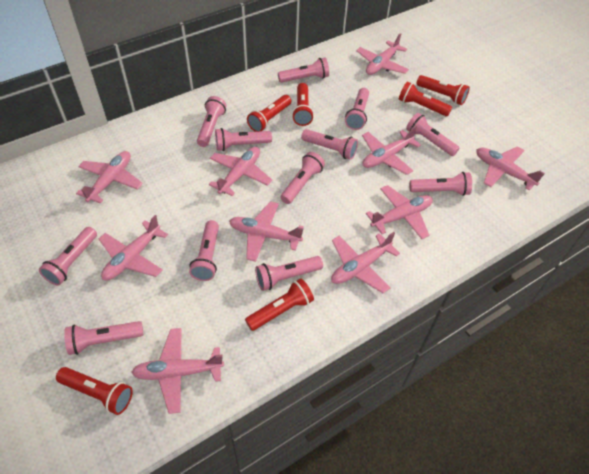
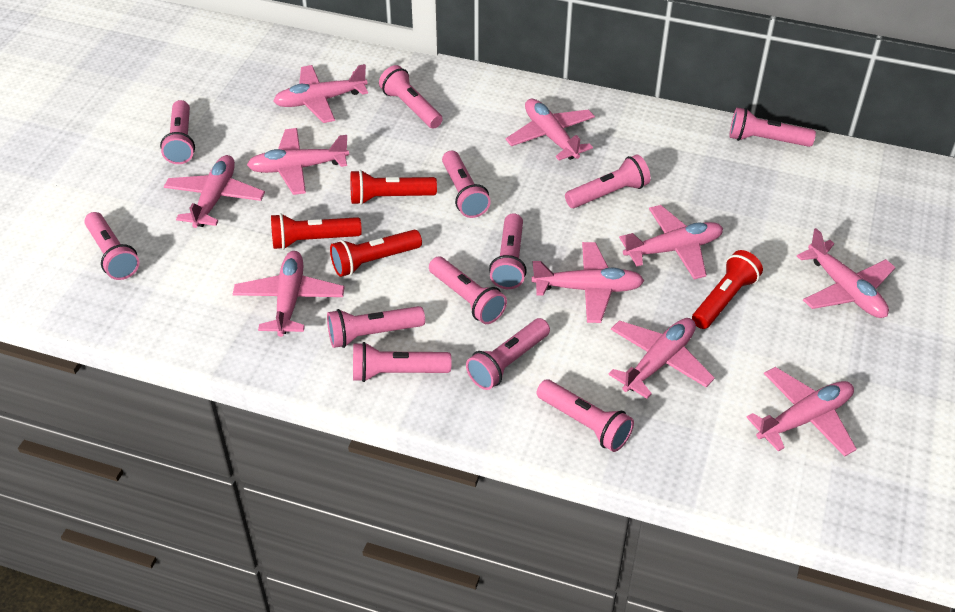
red flashlight: [56,367,133,415] [245,278,314,331] [247,95,291,132] [292,83,314,126] [399,81,452,116] [416,75,470,105] = 6 -> [271,213,362,250] [330,230,422,277] [350,170,437,205] [692,250,763,329] = 4

